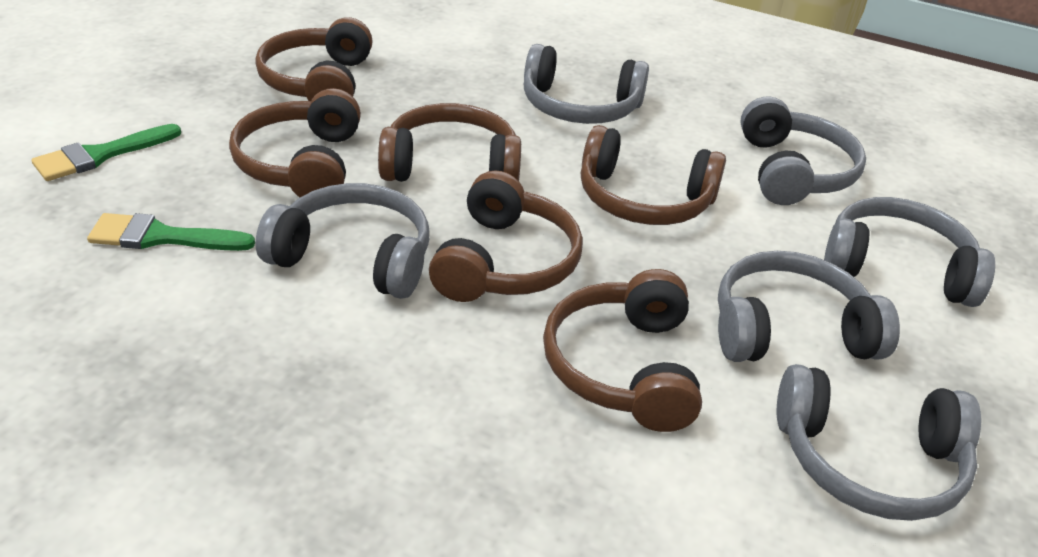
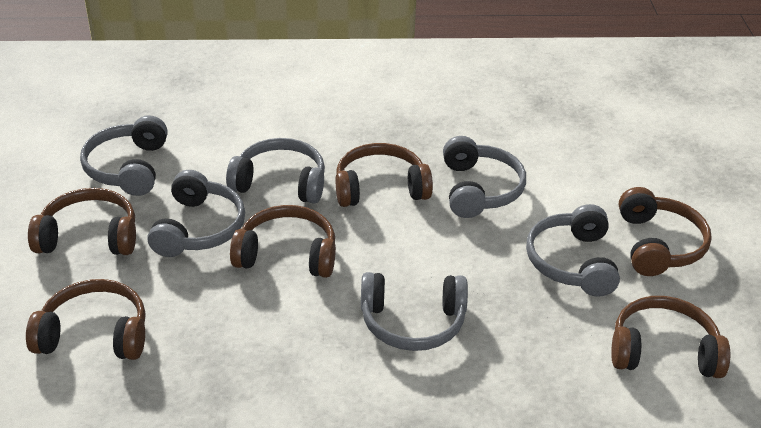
green brush: [31,124,181,181] [87,213,255,251] = 2 -> none = 0

